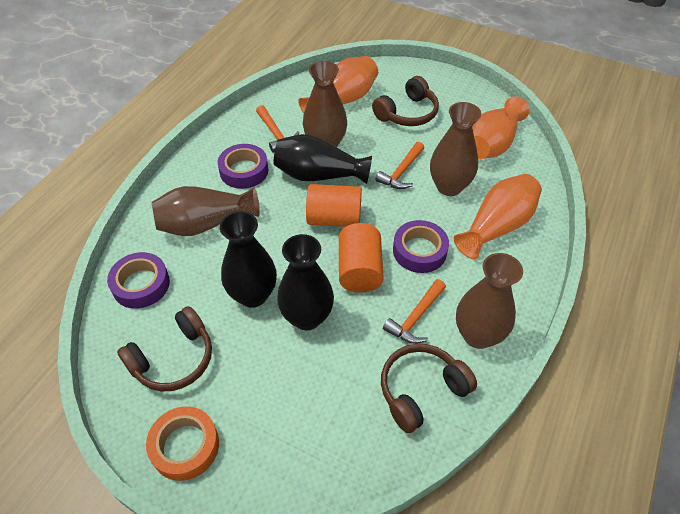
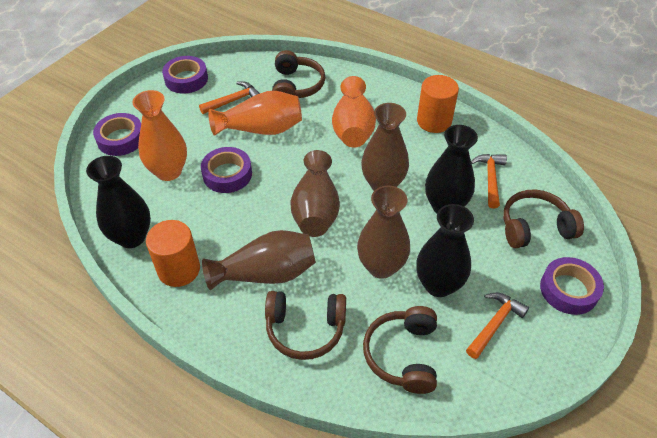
brown headphones: [117,306,212,392] [372,76,439,126] [381,344,477,433] = 3 -> [265,291,346,360] [272,50,325,98] [363,306,437,394] [503,189,584,248] = 4
orange tape: [146,406,219,481] = 1 -> none = 0
purple tape: [107,252,170,309] [218,144,268,189] [393,220,449,273] = 3 -> [93,113,141,156] [162,56,208,94] [201,147,252,193] [540,257,604,315] = 4

